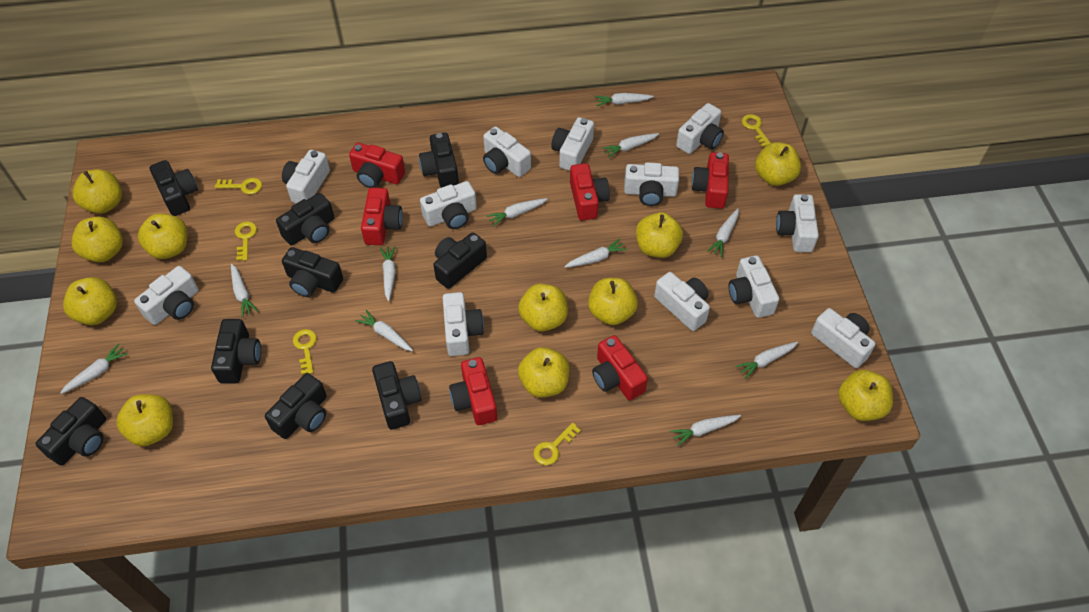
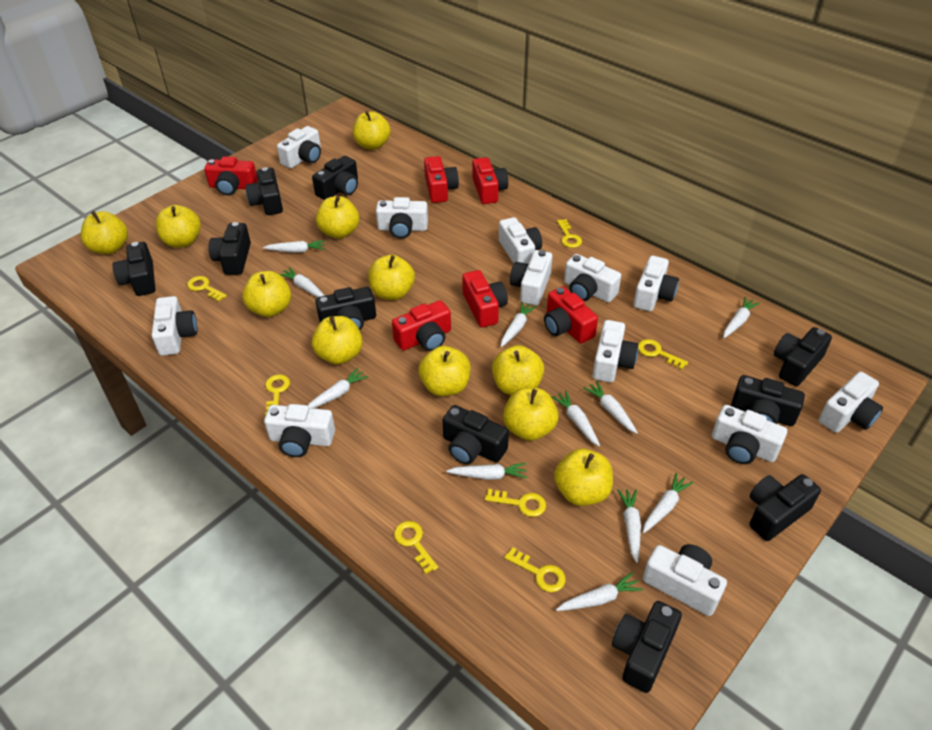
black camera: [36,397,106,466] [150,160,198,216] [211,319,261,384] [265,373,327,439] [276,193,334,245] [282,247,343,297] [372,361,422,430] [419,133,459,188] [433,232,487,289] = 9 -> [112,242,156,296] [208,222,251,275] [246,167,283,215] [312,156,358,200] [315,287,376,330] [442,405,509,464] [612,601,682,693] [731,375,805,426] [749,474,821,541] [774,327,832,386] = 10
yellow key: [215,178,262,194] [235,221,257,261] [293,329,317,375] [533,423,581,465] [742,114,771,147] = 5 -> [187,276,227,302] [265,374,290,416] [394,521,438,574] [485,489,546,517] [504,547,566,592] [557,219,582,248] [638,339,688,370] = 7

